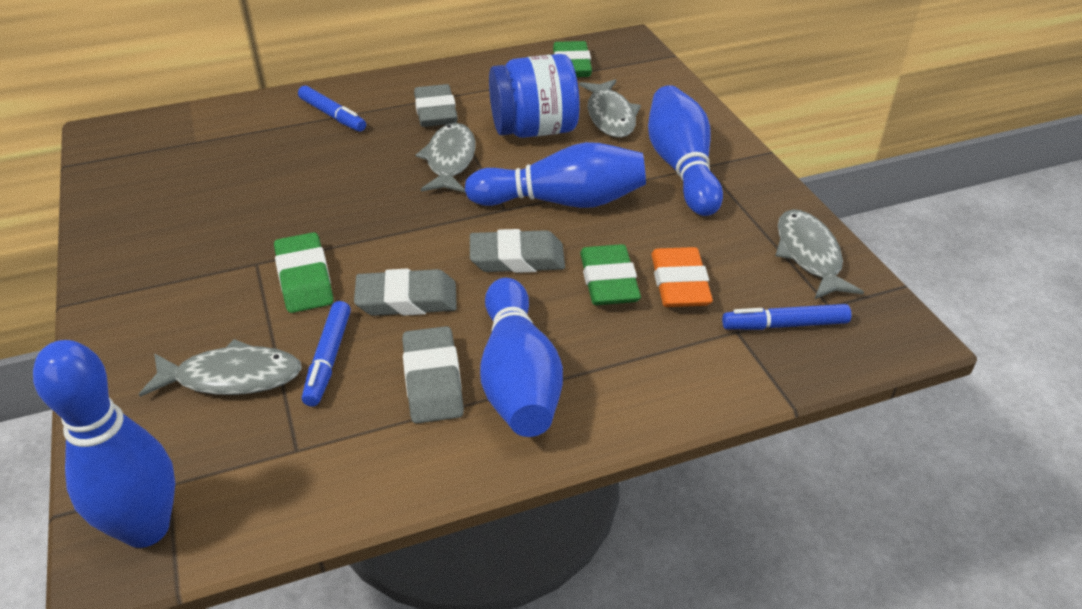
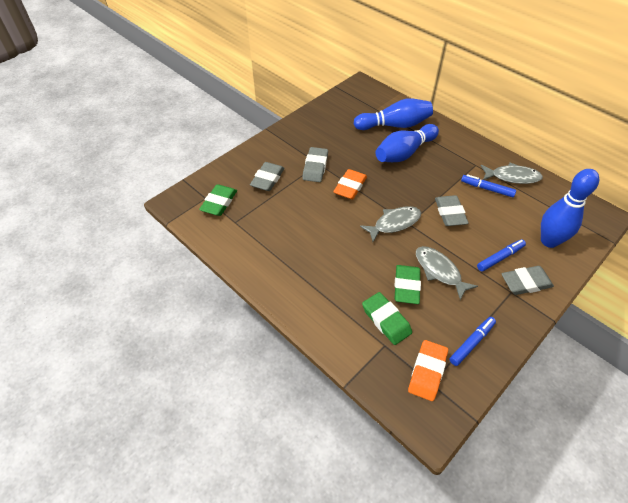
blue bowling pin: [33,340,175,548] [465,142,646,208] [480,278,563,437] [648,85,723,216] = 4 -> [354,98,433,130] [375,124,439,162] [541,169,599,248] = 3
blue jar: [489,54,580,138] = 1 -> none = 0
grey fish: [139,339,302,397] [415,123,476,193] [579,79,641,138] [775,209,864,300] = 4 -> [360,206,421,242] [416,246,478,300] [481,163,543,184] = 3
orange eraser: [651,247,713,307] = 1 -> [333,169,367,199] [408,340,448,401] = 2

